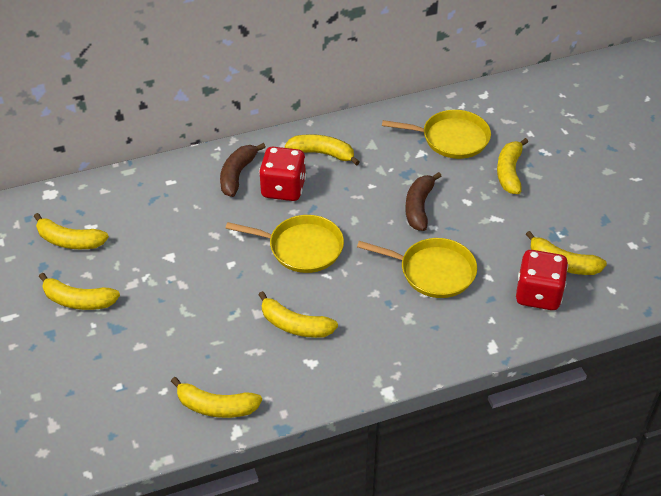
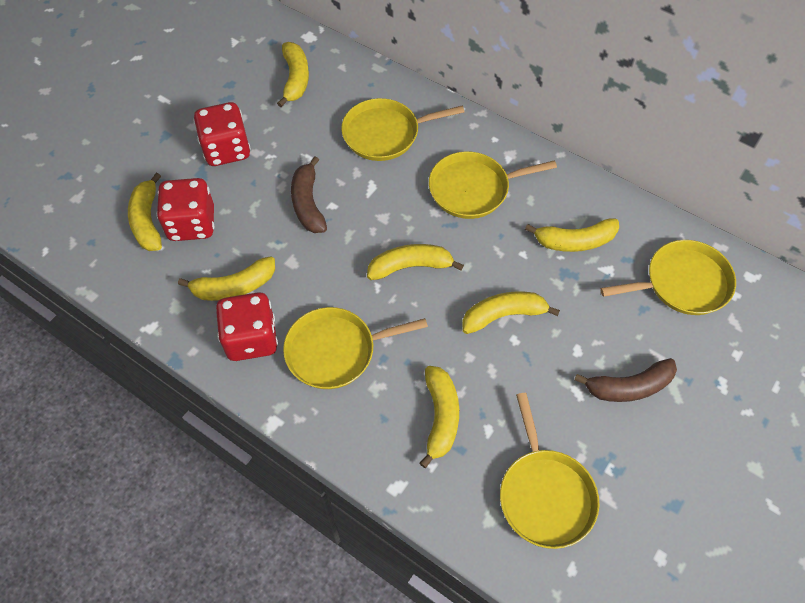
red dice: [259,147,306,201] [516,250,568,310] = 2 -> [156,178,214,241] [193,102,251,166] [216,292,278,361] = 3
yellow pan: [226,215,344,273] [357,238,477,298] [382,110,491,159] = 3 -> [283,307,428,389] [341,98,465,161] [429,151,557,219] [500,393,599,549] [600,240,736,315] = 5

